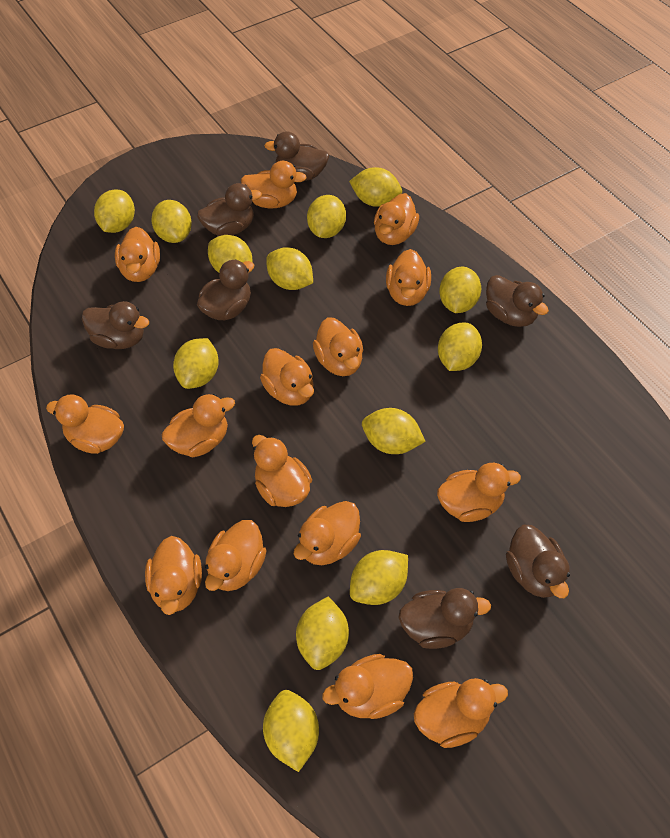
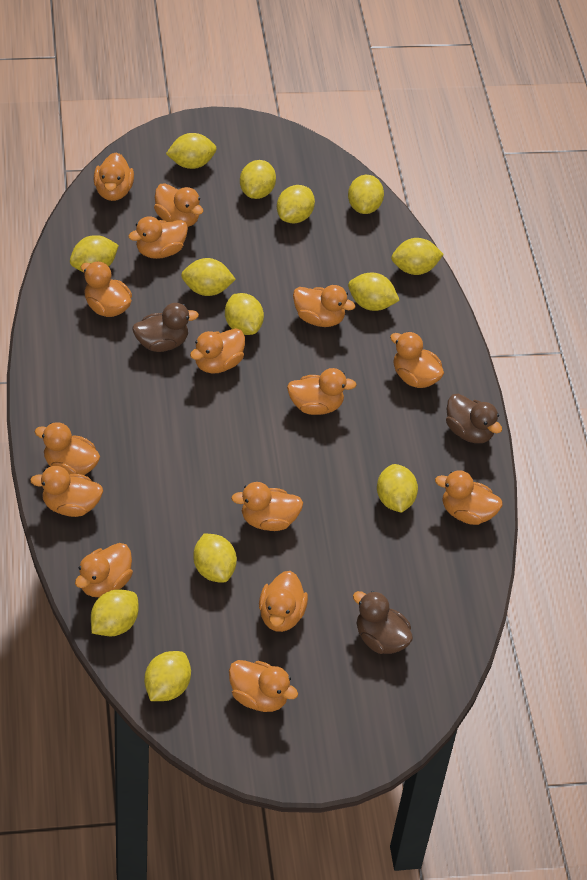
brown duck: [82,301,149,349] [197,183,262,236] [197,259,254,320] [264,131,329,181] [399,588,491,649] [486,275,549,327] [506,525,570,598] = 7 -> [132,303,199,352] [353,591,413,654] [446,394,502,443] = 3

